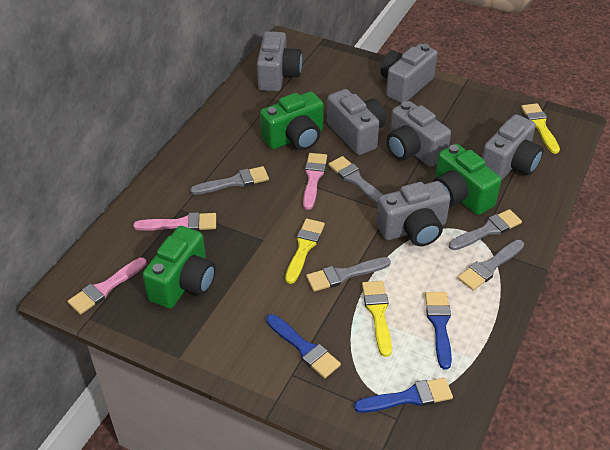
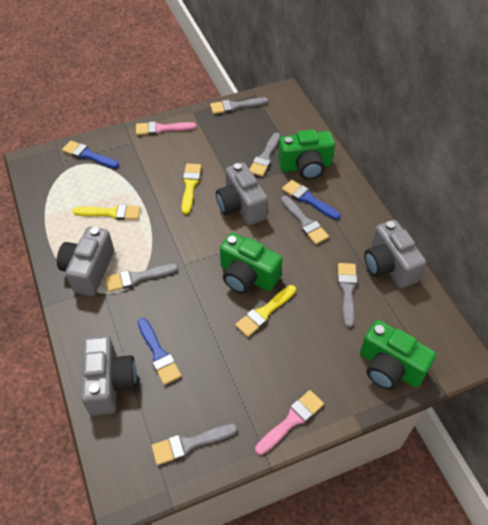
grey brush: [190,166,269,195] [306,257,391,292] [328,156,383,204] [449,209,522,250] [458,240,524,290] = 5 -> [105,264,178,292] [152,424,237,465] [210,98,268,114] [250,133,280,177] [281,196,329,244] [338,263,357,328] = 6
grey camera: [257,31,302,92] [327,89,386,155] [376,181,451,246] [380,44,437,103] [387,101,451,167] [482,114,543,181] = 6 -> [57,227,114,296] [81,336,137,416] [216,162,268,225] [364,220,426,288] = 4
pink brush: [67,258,146,315] [133,212,216,231] [303,153,327,210] = 3 -> [136,121,196,135] [255,390,324,455] = 2

